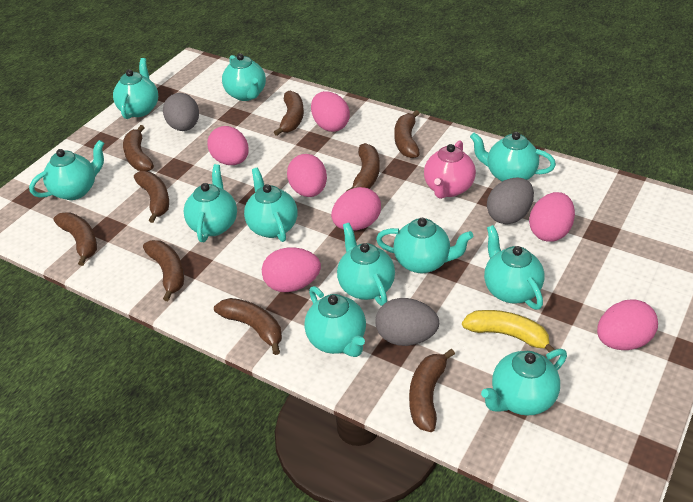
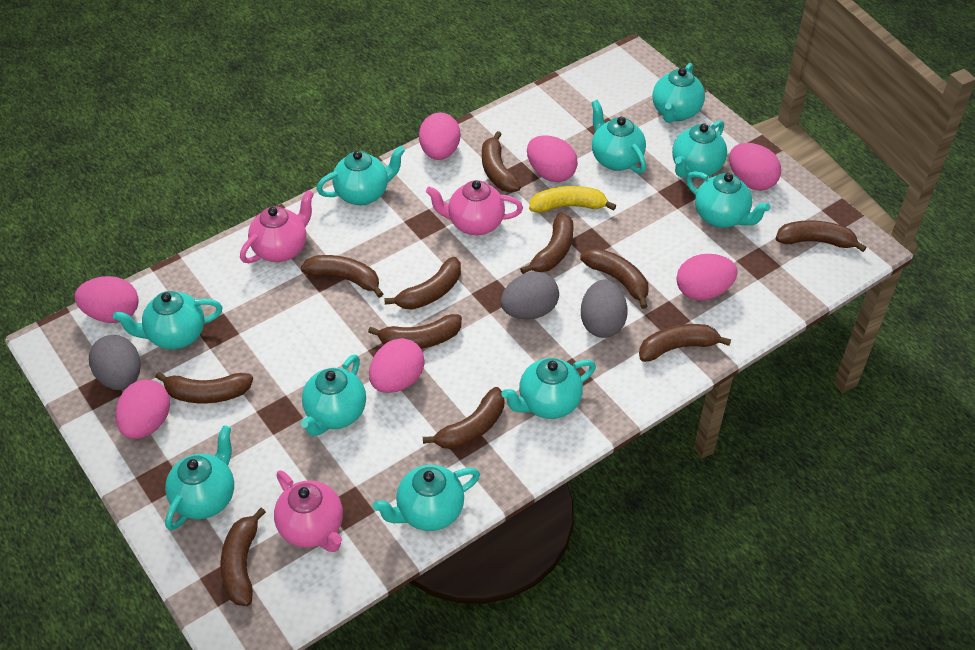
brown banana: [54,212,97,266] [123,125,154,171] [134,171,169,223] [143,240,184,301] [214,298,282,355] [274,90,304,136] [347,143,380,191] [394,110,420,158] [409,349,455,432] = 9 -> [155,372,253,403] [220,508,266,606] [301,255,384,298] [368,314,462,349] [384,257,461,310] [423,387,504,449] [482,131,521,192] [520,213,574,274] [580,248,649,309] [639,324,731,362] [776,220,867,252] = 11
pink teapot: [424,140,476,199] = 1 -> [240,190,314,263] [274,470,343,552] [426,180,523,235] = 3
turquoise teapot: [29,140,104,200] [113,58,158,119] [184,164,237,242] [222,53,266,101] [244,168,297,242] [304,286,366,357] [337,223,395,306] [376,218,473,273] [470,132,556,181] [481,349,567,416] [484,225,544,310] = 11 -> [113,291,223,349] [165,425,234,530] [301,354,366,436] [317,146,405,205] [373,465,480,531] [502,358,596,419] [591,100,646,174] [652,63,705,123] [672,120,727,178] [686,171,770,228] = 10

